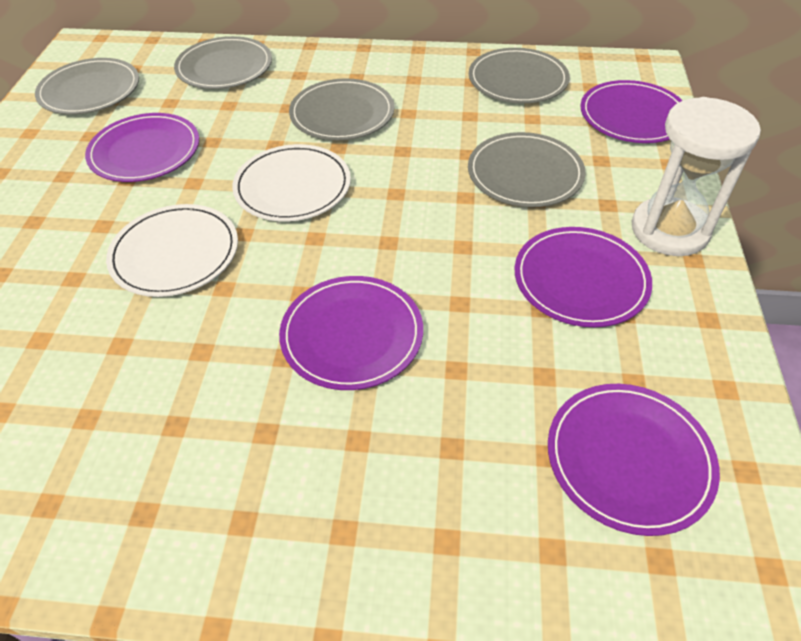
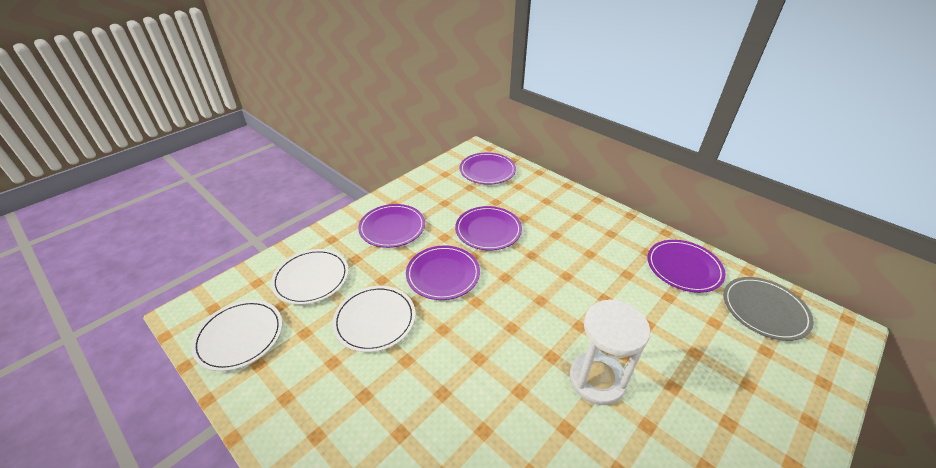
grey plate: [35,58,139,115] [174,36,272,89] [289,78,394,140] [468,132,586,207] [469,48,570,103] = 5 -> [723,277,814,341] = 1
white plate: [106,204,238,297] [232,144,351,222] = 2 -> [191,300,282,371] [271,249,349,305] [332,286,416,352] = 3

